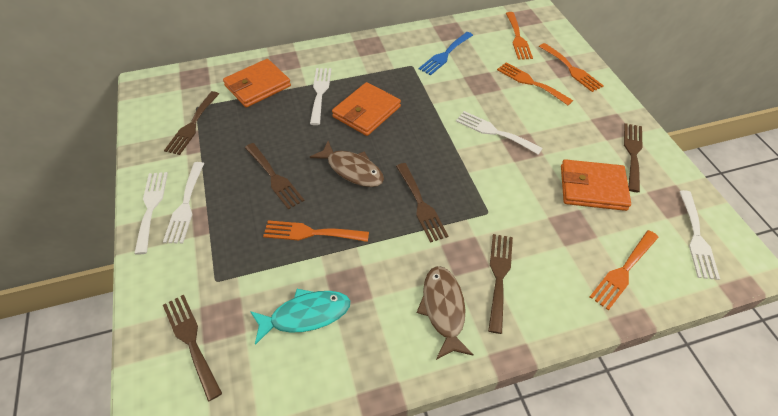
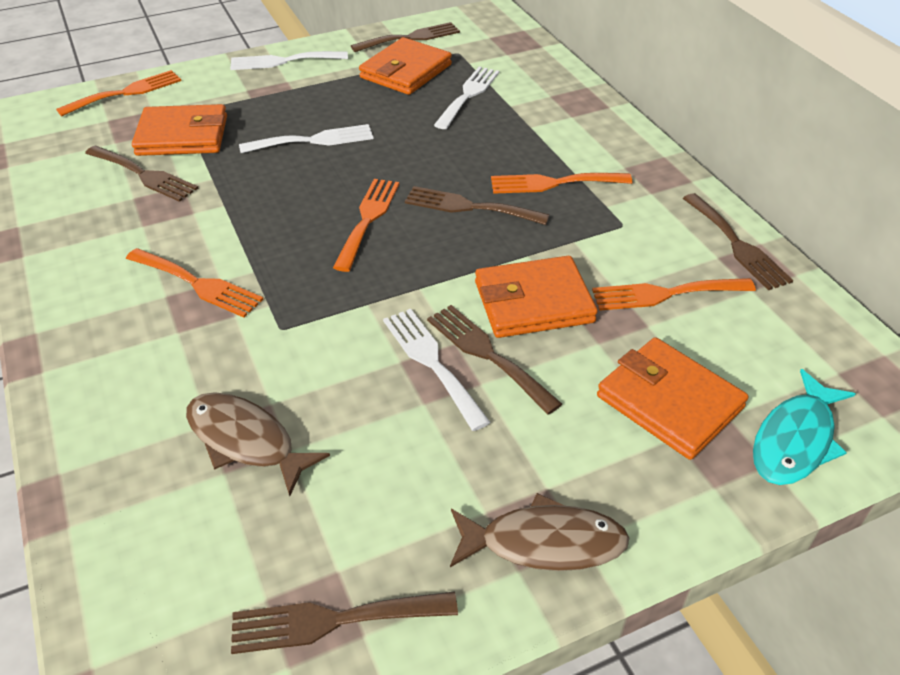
blue fork: [419,32,473,75] = 1 -> none = 0
orange wallet: [223,59,291,108] [332,82,401,136] [561,159,631,211] = 3 -> [132,104,227,156] [359,37,452,95] [475,256,598,338] [597,337,749,460] = 4
white fork: [134,172,168,255] [163,162,204,244] [310,68,331,125] [456,111,543,155] [679,190,720,280] = 5 -> [230,51,348,70] [239,124,373,153] [383,309,491,431] [434,67,499,129] = 4

